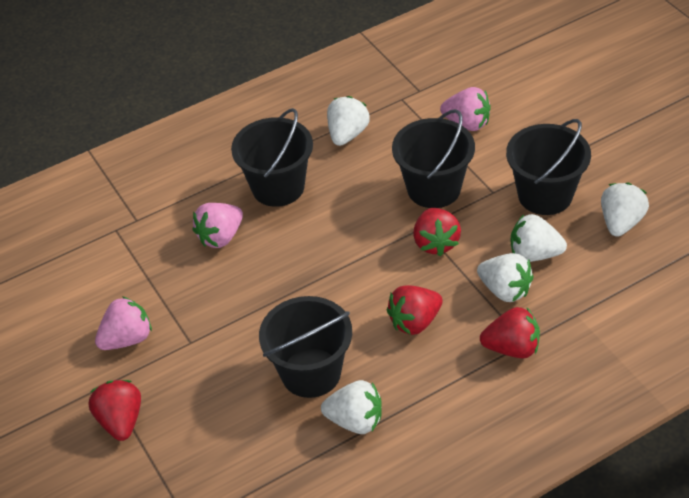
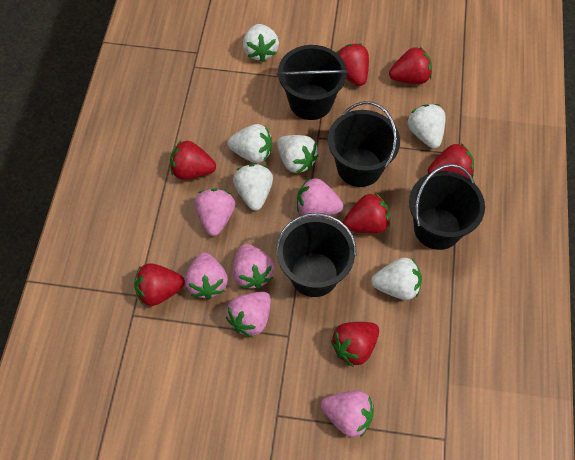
pink strawberry: [95,296,152,350] [193,203,243,248] [440,87,491,131] = 3 -> [185,252,228,299] [195,188,235,236] [226,291,271,338] [233,244,274,289] [297,178,343,218] [321,391,374,438] = 6
red strawberry: [89,380,141,441] [387,285,443,335] [413,208,461,256] [480,307,540,358] = 4 -> [134,263,185,306] [170,141,216,180] [331,322,379,367] [336,43,369,86] [343,193,390,233] [389,47,432,84] [428,143,474,178] = 7
white strawberry: [321,380,382,434] [327,96,370,146] [477,253,533,302] [511,214,567,262] [601,182,649,237] = 5 -> [228,124,272,163] [233,164,273,211] [243,24,279,62] [277,135,319,174] [371,257,422,300] [408,104,446,148] = 6

